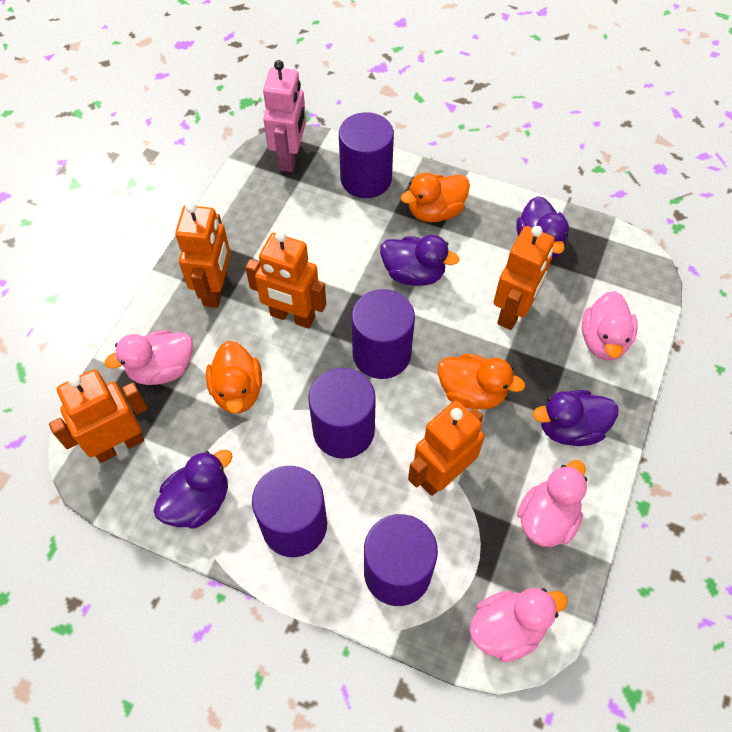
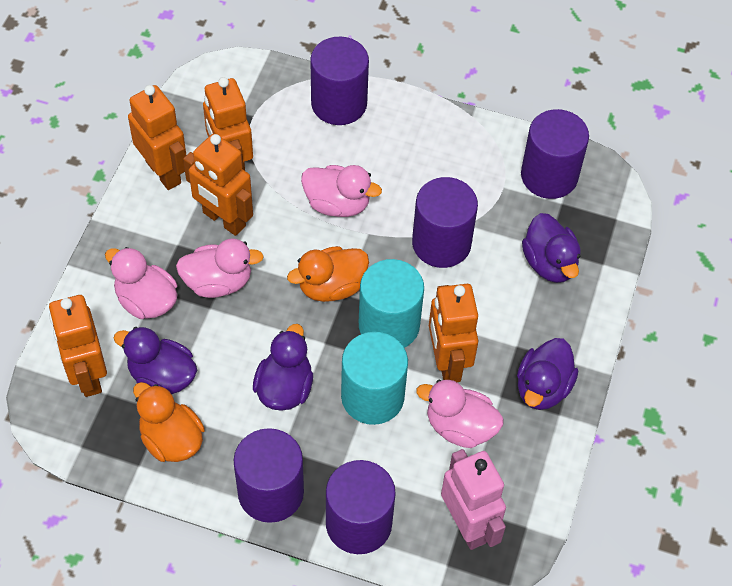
orange duck: [206,340,262,414] [401,173,470,222] [438,354,525,409] = 3 -> [133,382,205,462] [287,246,369,302] = 2
turquoise cylinder: none = 0 -> [341,332,408,425] [359,259,424,348] = 2

